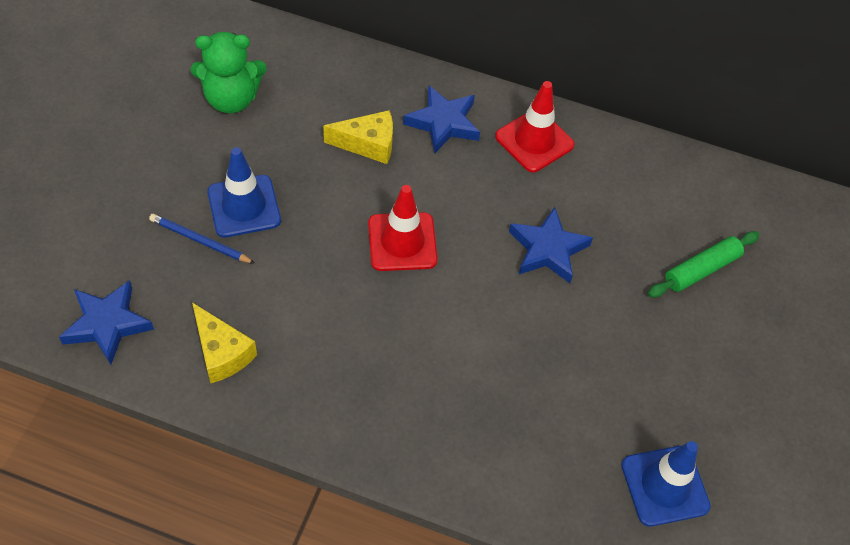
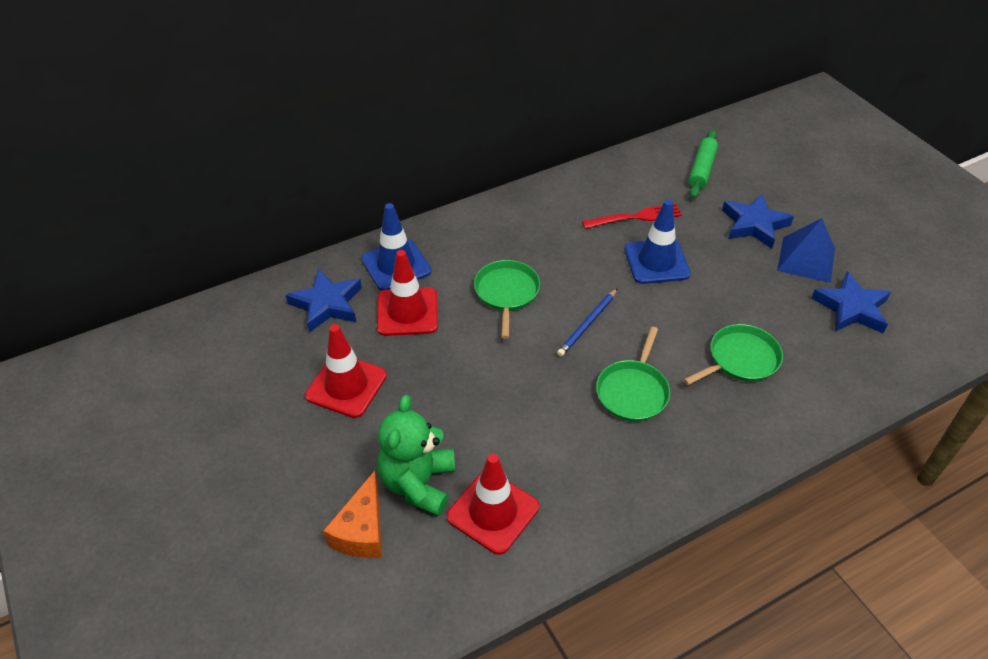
blue pyramid: none = 0 -> [777,218,835,283] = 1
green pan: none = 0 -> [474,260,540,339] [596,327,670,422] [683,324,783,385] = 3
orange cheese: none = 0 -> [323,471,382,558] = 1
red fork: none = 0 -> [582,203,682,229] = 1
red traffic cone: [368,185,438,271] [495,81,575,172] = 2 -> [305,324,387,418] [377,250,438,336] [447,453,539,555] = 3
yellow cheese: [192,302,257,383] [323,110,393,164] = 2 -> none = 0

